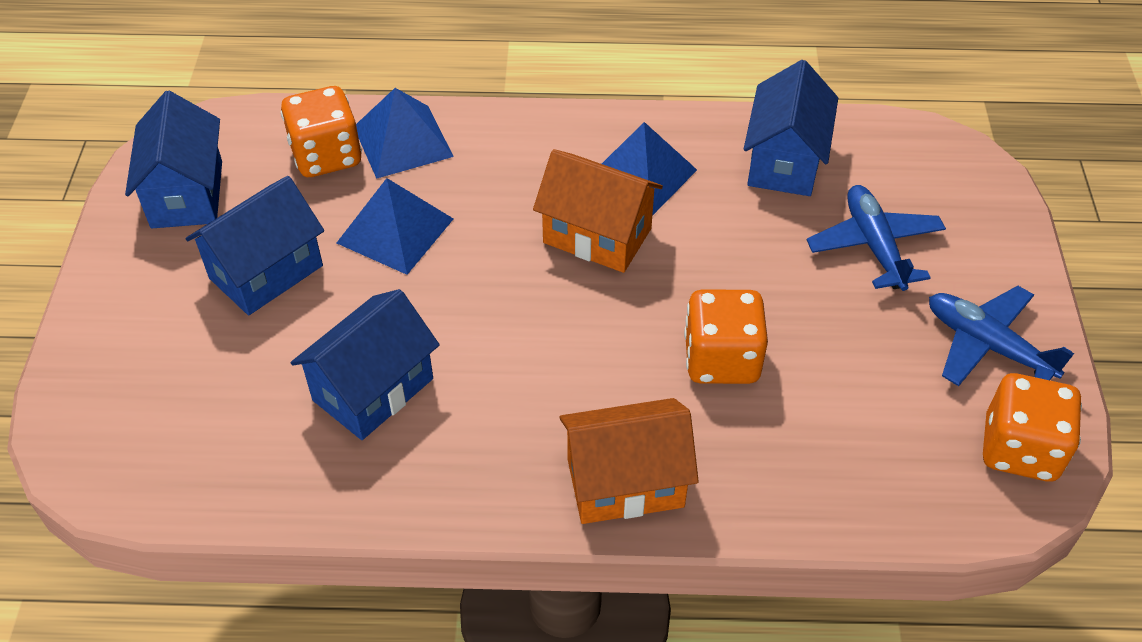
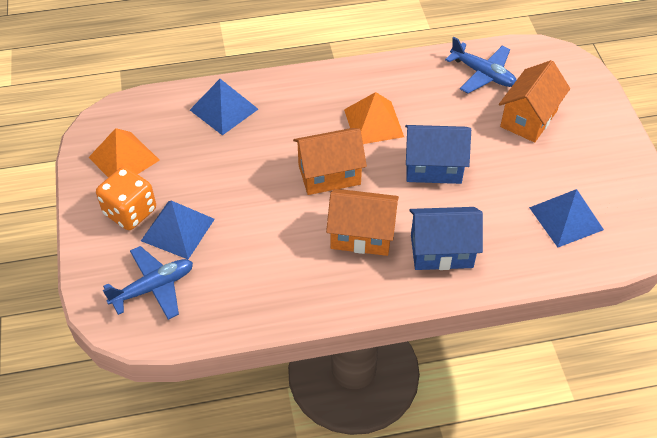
blue house: [125,91,222,228] [186,176,324,315] [291,289,440,440] [744,60,838,196] = 4 -> [405,125,471,184] [409,207,483,270] = 2
orange dice: [281,86,362,177] [684,290,768,384] [983,373,1082,482] = 3 -> [96,167,156,230] = 1
orange house: [533,149,663,273] [559,398,699,524] = 2 -> [293,128,367,195] [326,189,399,256] [499,60,570,143] = 3
orange pyramid: none = 0 -> [88,128,160,178] [344,92,404,144] = 2

